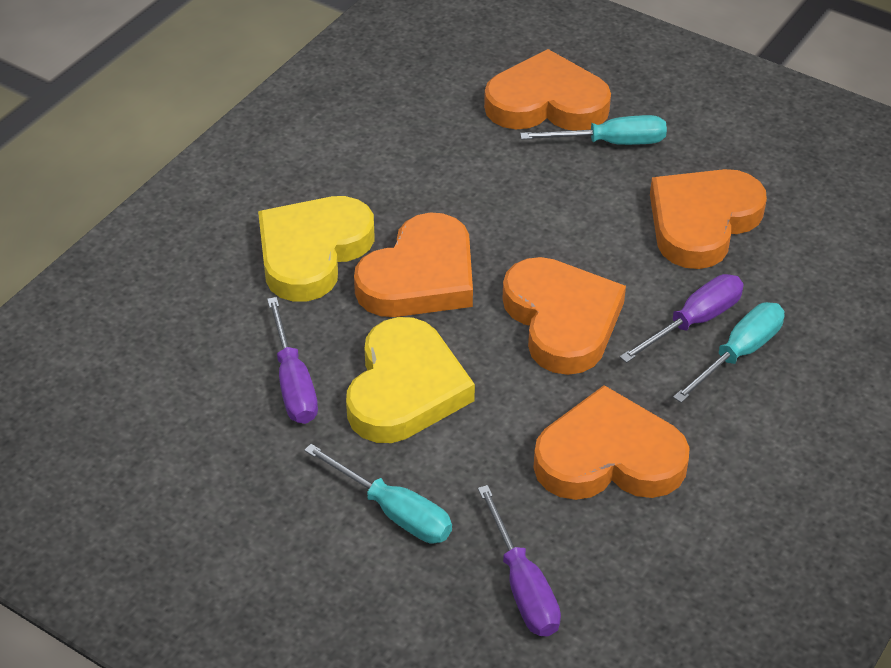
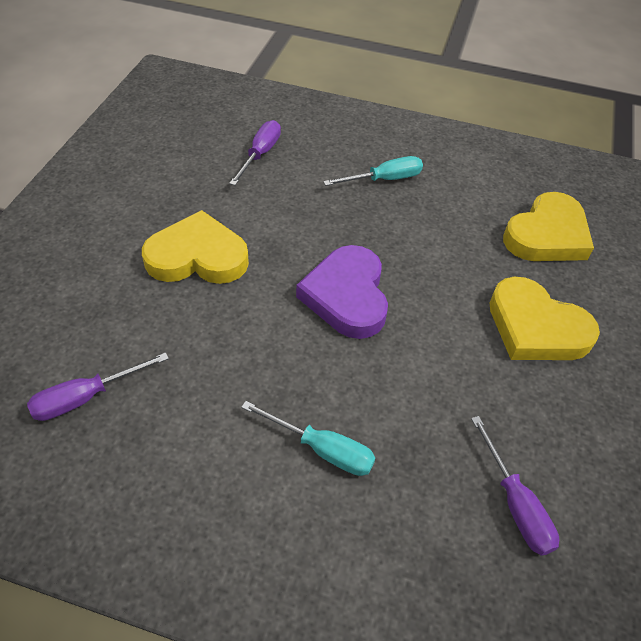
orange heart: [354,212,473,317] [484,49,611,131] [503,257,626,375] [533,385,690,500] [650,169,767,269] = 5 -> none = 0
purple heart: none = 0 -> [296,245,388,339] = 1
turquoise screwdriver: [304,444,452,543] [520,115,667,145] [673,302,785,403] = 3 -> [241,401,375,476] [323,156,423,186] = 2
yellow heart: [258,196,375,302] [346,317,475,443] = 2 -> [142,210,249,284] [490,277,600,360] [503,192,594,261] = 3

